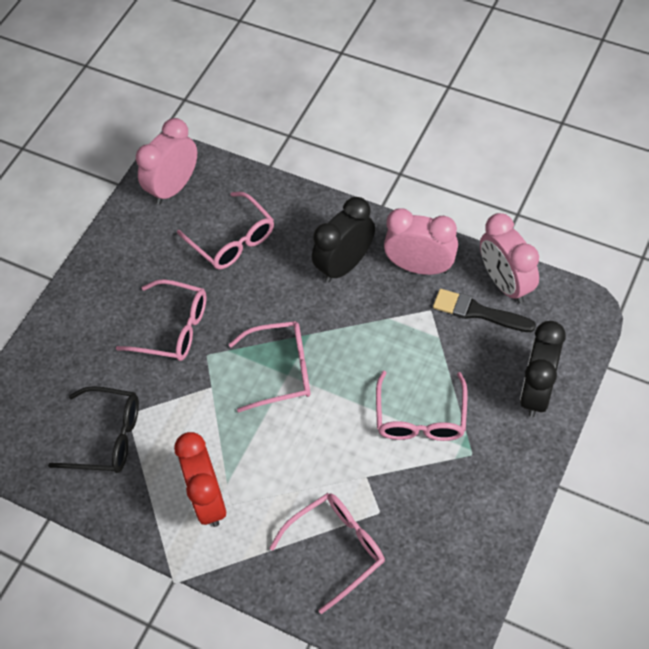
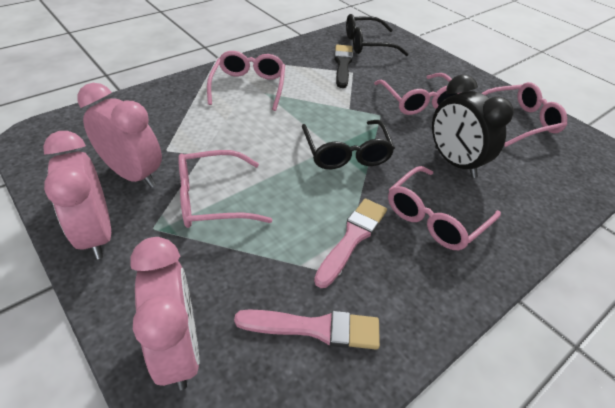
black clock: [312,197,375,282] [520,321,566,417] = 2 -> [432,75,514,178] = 1
black glasses: [48,386,139,473] = 1 -> [302,120,395,169] [346,14,409,56] = 2
pink brush: none = 0 -> [234,309,380,350] [314,199,387,288] = 2
red clock: [174,432,226,527] = 1 -> none = 0

